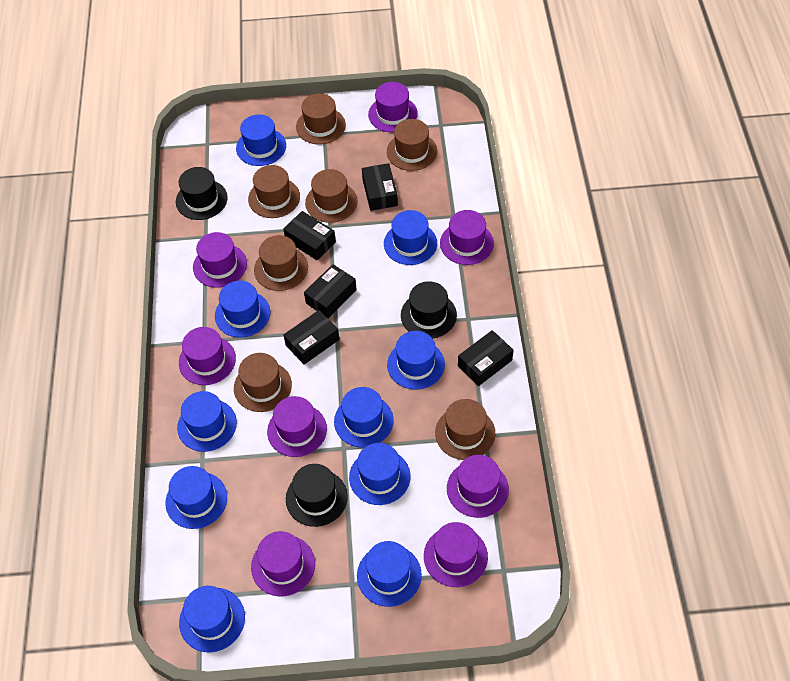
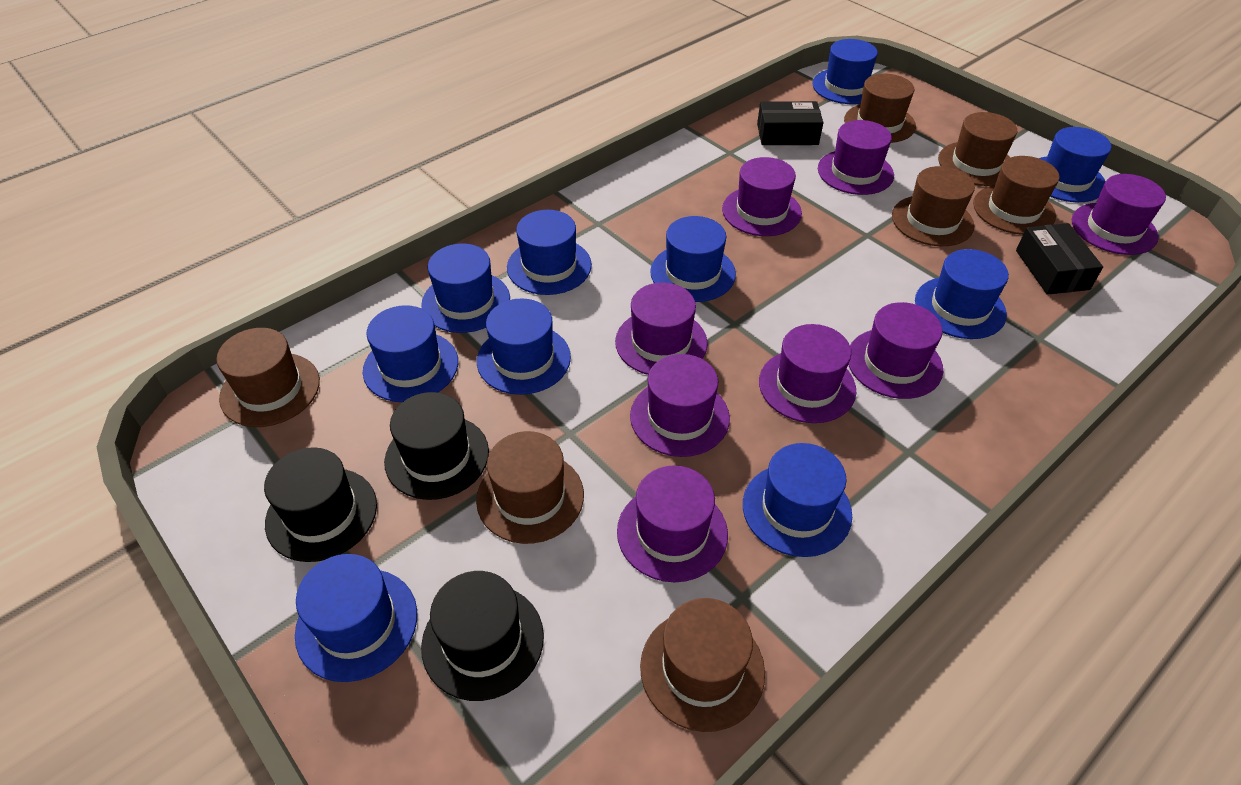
black box: [283,211,336,261] [283,310,339,365] [304,264,357,318] [362,163,398,211] [458,330,513,386] = 5 -> [757,101,823,145] [1016,223,1103,295] = 2

